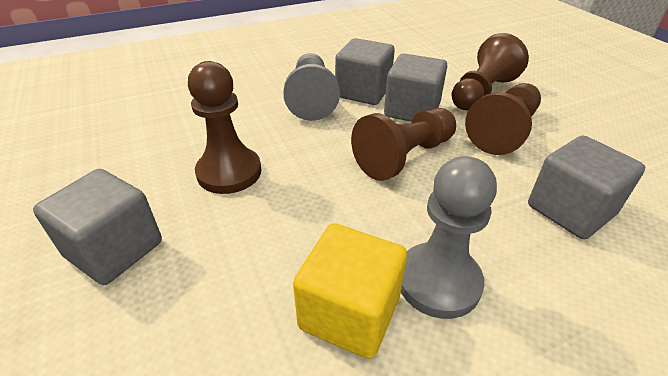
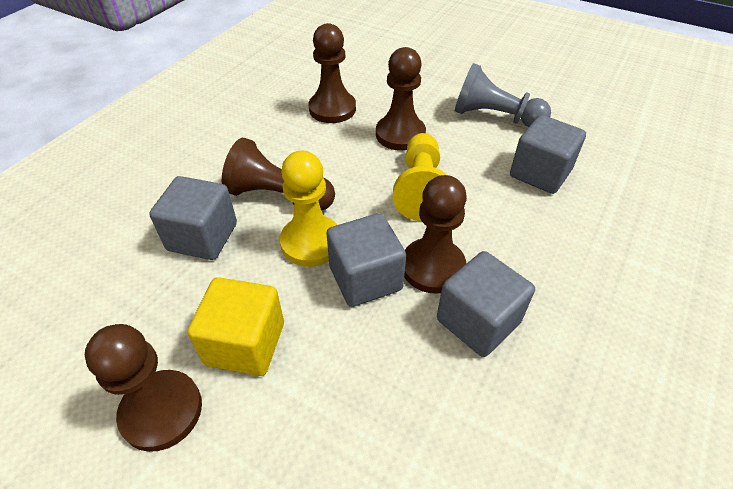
brown pawn: [188,61,261,194] [351,108,456,181] [451,33,529,110] [465,83,541,155] = 4 -> [85,324,202,452] [222,138,335,211] [308,23,356,123] [376,47,426,151] [404,175,467,294] = 5
grey pawn: [283,53,340,121] [401,156,497,319] = 2 -> [455,63,551,127] = 1
yellow pawn: none = 0 -> [280,151,337,267] [393,133,446,221] = 2

